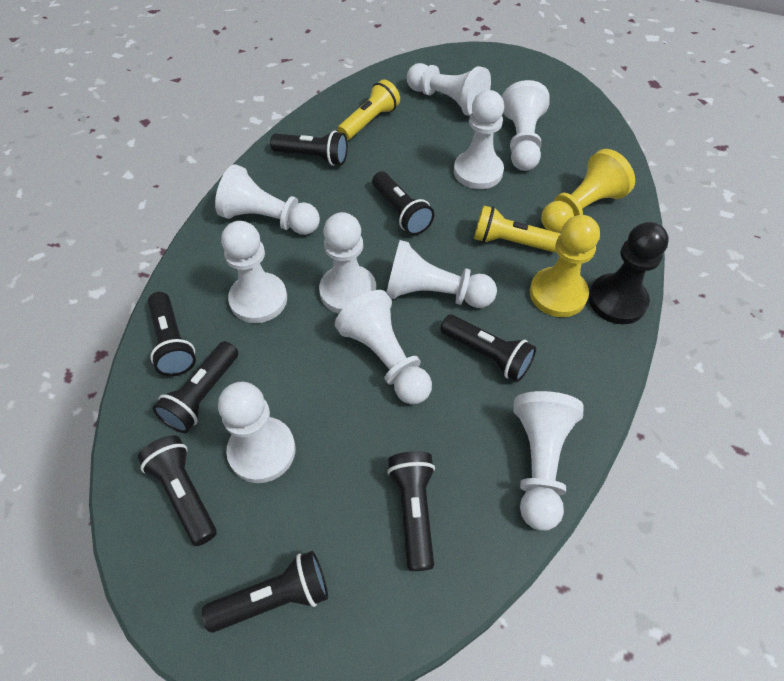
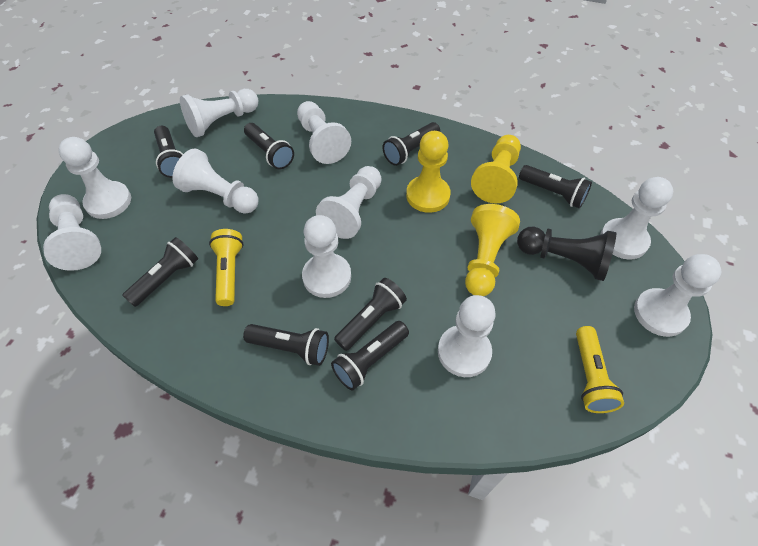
yellow pawn: [530,215,600,317] [541,149,635,233] = 2 -> [406,131,451,213] [465,204,520,296] [471,135,521,203] = 3

